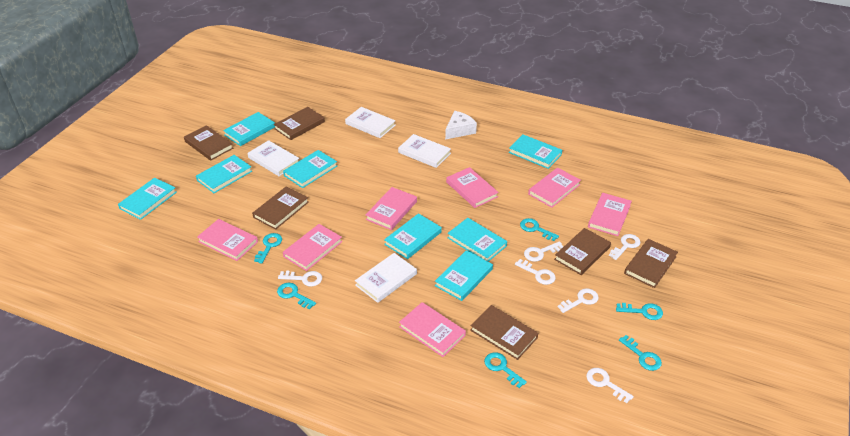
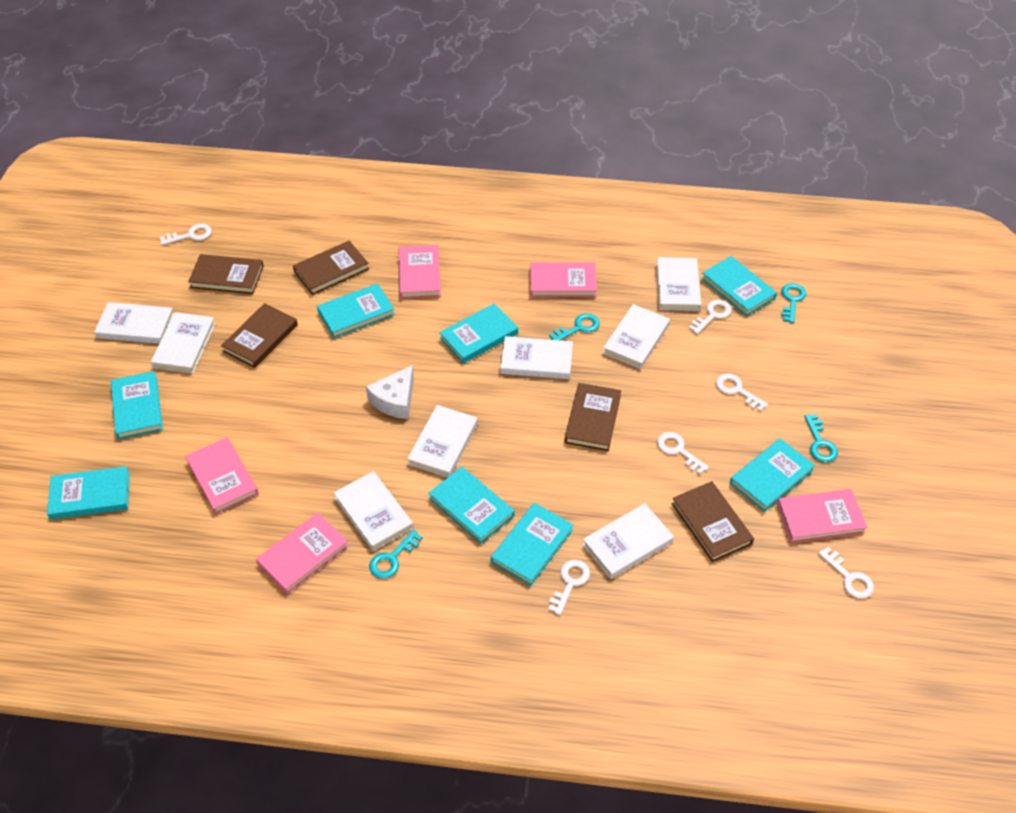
brown book: [184,125,233,161] [252,187,309,230] [274,107,325,140] [470,305,538,360] [554,228,611,275] [624,239,678,288] = 6 -> [188,254,264,294] [221,303,298,368] [293,241,369,295] [565,383,621,451] [671,481,754,562] = 5
pink book: [197,219,258,261] [283,224,342,271] [366,187,417,230] [399,302,466,357] [446,167,499,208] [528,168,581,208] [588,193,632,236] = 7 -> [185,437,259,514] [256,513,349,594] [399,245,441,299] [530,262,597,297] [777,489,867,543] = 5
turquoise key: [254,233,282,264] [277,283,316,309] [484,352,527,388] [520,218,559,241] [616,303,663,320] [619,335,662,371] = 6 -> [369,530,422,579] [549,313,600,341] [781,283,806,323] [804,414,838,462] = 4
white book: [248,140,299,176] [345,107,396,138] [355,253,417,303] [398,134,451,168] = 4 -> [94,302,174,344] [151,312,216,374] [334,471,413,551] [407,405,478,478] [500,336,573,379] [582,504,674,579] [603,304,670,369] [656,257,701,311] = 8

